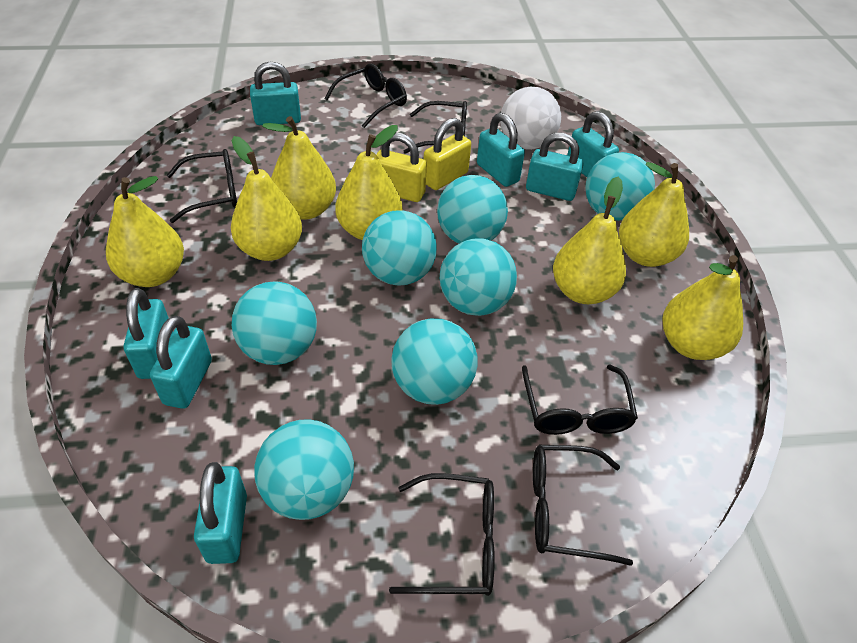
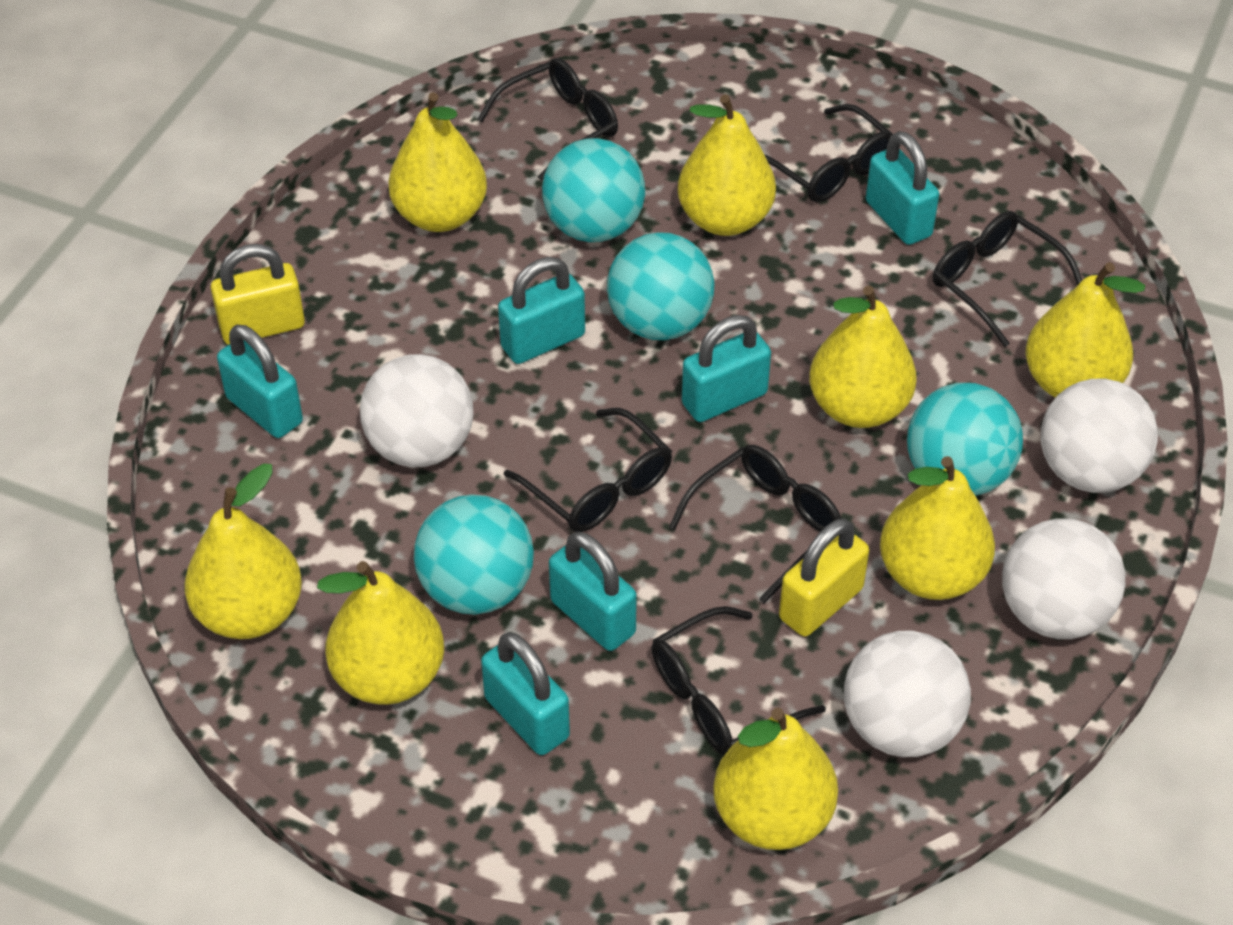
turquoise ball: [232,281,317,365] [254,419,354,520] [362,210,437,286] [391,318,478,405] [437,175,508,244] [440,238,517,316] [585,152,655,221] = 7 -> [414,494,534,615] [542,138,645,242] [607,232,715,340] [907,383,1023,496] = 4
turquoise padlock: [124,288,173,379] [150,316,212,409] [194,462,247,564] [250,62,301,125] [477,113,525,187] [526,132,584,201] [567,111,619,177] = 7 -> [217,325,303,438] [481,632,570,755] [498,257,585,364] [549,532,637,651] [682,315,771,422] [866,131,939,245] = 6
white ball: [500,87,561,150] = 1 -> [360,354,474,467] [844,631,971,757] [1002,518,1125,639] [1041,379,1158,493] = 4
yellow pear: [106,176,184,287] [231,136,302,261] [262,116,336,220] [335,125,403,240] [553,177,626,304] [619,162,689,267] [662,255,743,360] = 7 -> [184,464,302,639] [317,561,444,705] [388,92,487,232] [678,94,776,236] [713,708,838,850] [809,285,916,428] [880,456,995,600] [1025,262,1145,398] = 8

